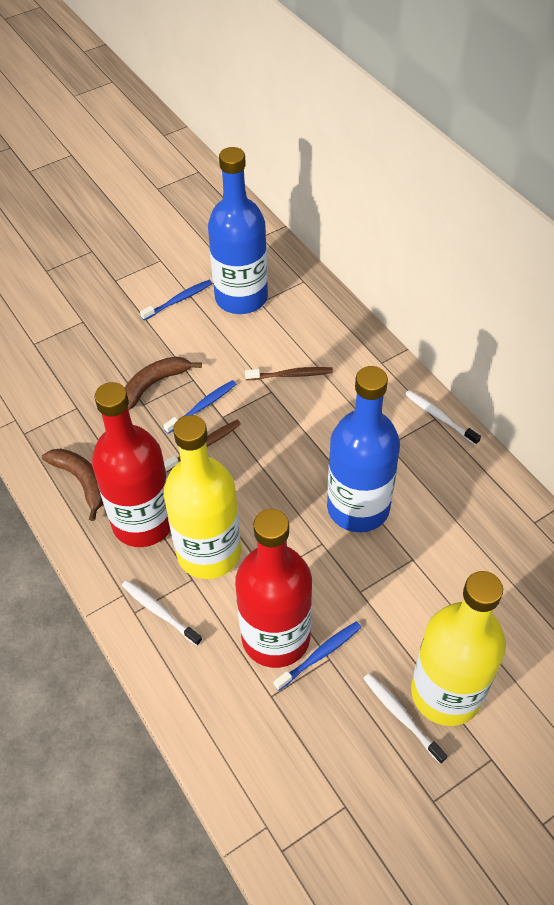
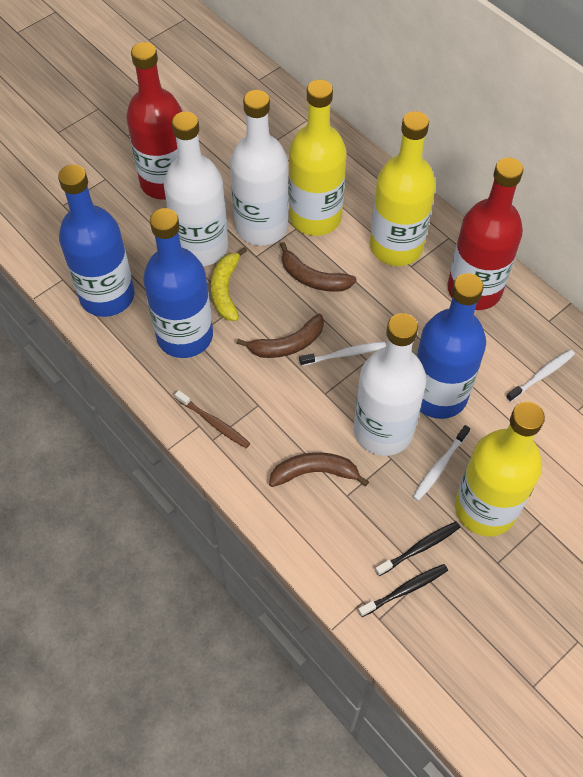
black toothbrush: none = 0 -> [358,564,448,617] [375,521,460,576] = 2
blue bottle: [208,147,268,314] [327,366,400,532] = 2 -> [58,164,135,317] [143,208,213,358] [416,273,486,419] = 3
blue toothbrush: [140,280,212,320] [164,380,236,434] [273,621,361,691] = 3 -> none = 0
brown banana: [42,448,103,521] [125,356,202,410] = 2 -> [237,314,324,358] [269,452,369,487] [280,242,357,292] = 3
brown toothbrush: [164,420,241,472] [245,367,333,380] = 2 -> [175,390,250,448] = 1
white bottle: none = 0 -> [164,111,228,266] [230,90,289,246] [354,313,427,456] = 3
yellow banana: none = 0 -> [211,247,247,321] = 1
yellow bottle: [164,415,241,579] [411,571,506,726] = 2 -> [289,80,347,236] [370,111,436,266] [455,402,545,537] = 3

